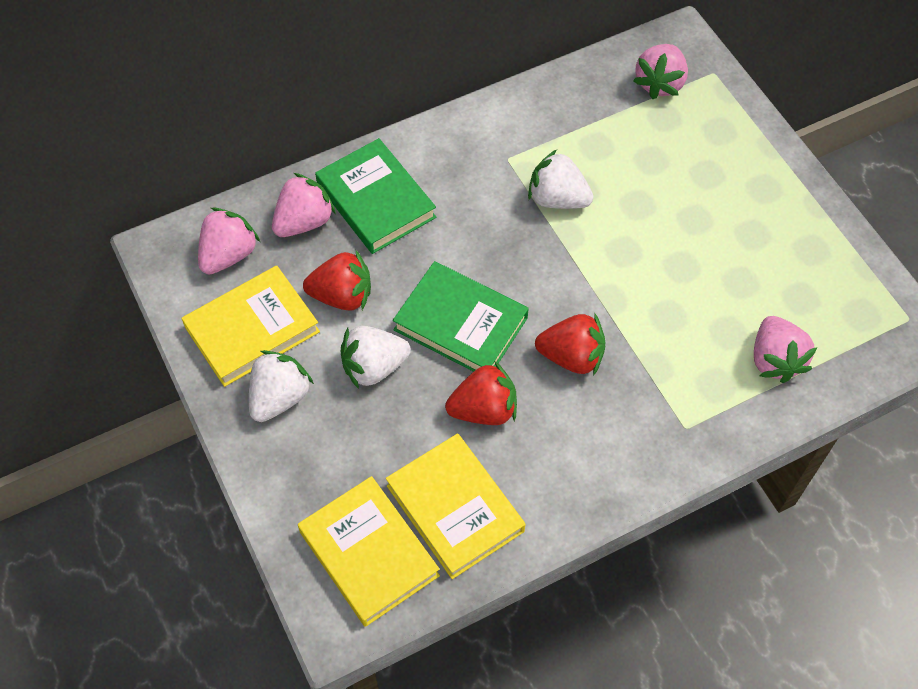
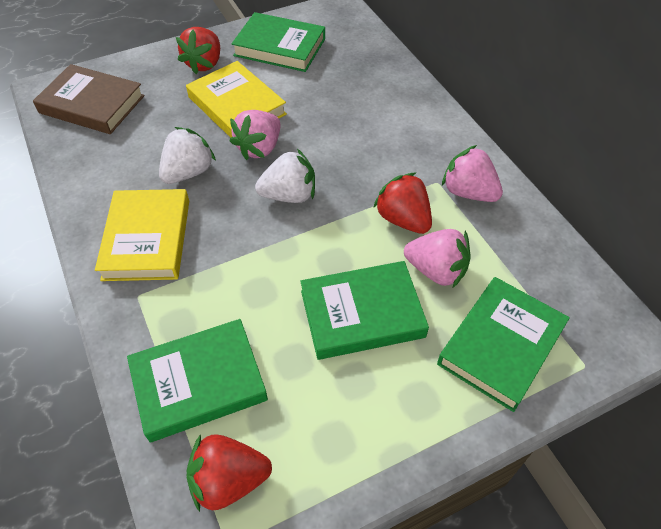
brown book: none = 0 -> [33,64,145,134] = 1
green book: [315,138,436,254] [393,261,529,372] = 2 -> [127,319,268,443] [231,12,325,72] [300,261,429,360] [437,277,570,412] = 4
pink strawberry: [198,208,260,274] [272,173,336,237] [633,44,688,99] [754,316,817,383] = 4 -> [230,110,280,160] [404,229,471,289] [442,145,503,202] = 3
white strawberry: [249,350,314,422] [341,326,411,389] [528,150,593,209] = 3 -> [159,127,216,184] [255,149,315,203] = 2
yellow book: [181,266,320,387] [298,476,440,627] [386,433,526,579] = 3 -> [95,189,189,281] [186,61,287,138] = 2

